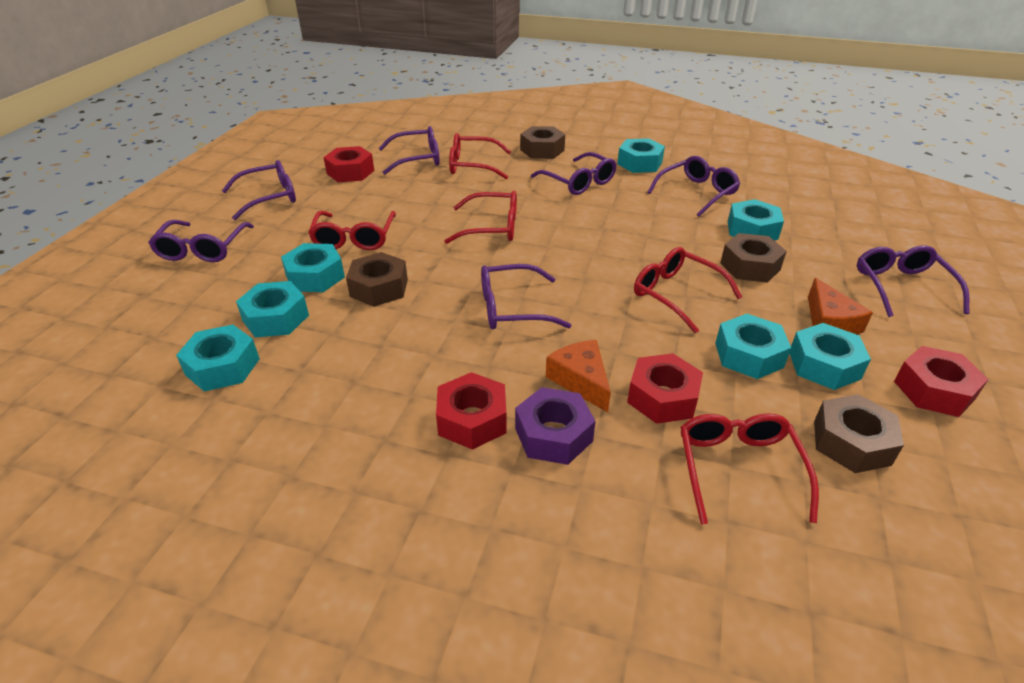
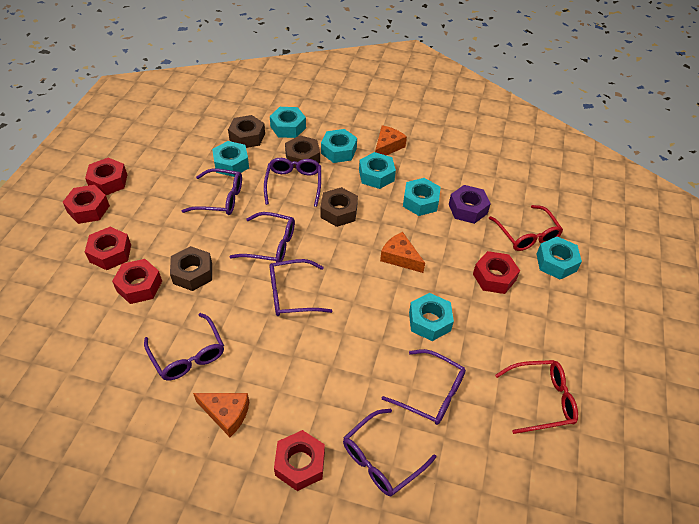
orange cheese: [546,340,611,412] [808,278,873,335] = 2 -> [193,393,249,437] [375,125,407,155] [380,232,425,273] = 3
red glasses: [308,211,396,250] [444,191,517,244] [449,133,511,180] [634,247,742,333] [680,413,819,524] = 5 -> [489,205,563,251] [495,360,578,434] = 2
red nut: [323,146,374,182] [436,372,507,450] [627,353,703,424] [894,346,989,417] = 4 -> [63,185,110,224] [85,158,127,195] [85,227,131,270] [112,259,162,304] [274,430,325,491] [473,251,520,294] = 6

